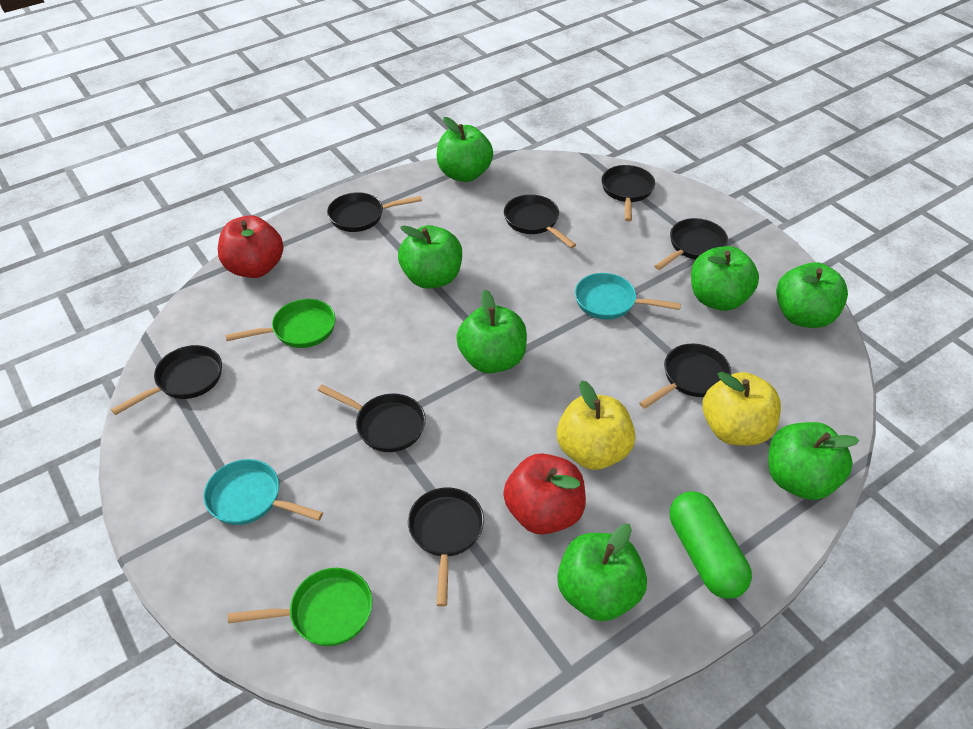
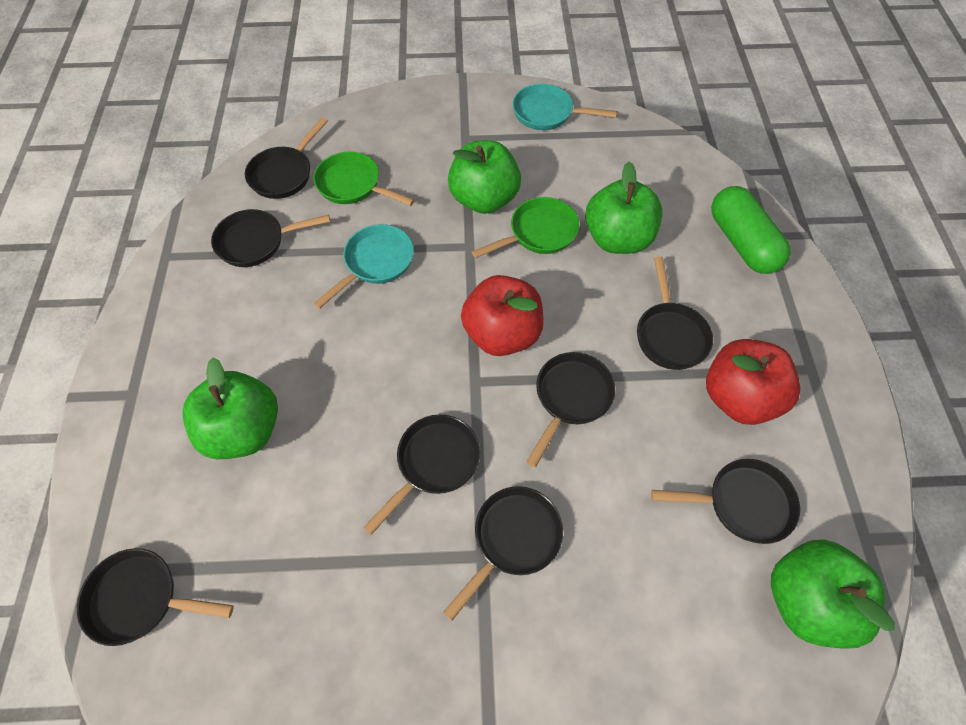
green apple: [398,225,462,289] [437,117,493,182] [456,290,527,373] [557,524,647,621] [691,246,759,311] [768,422,859,500] [776,262,848,328] = 7 -> [182,357,278,459] [448,140,521,214] [585,162,662,254] [771,539,895,649] = 4
yellow apple: [557,381,635,470] [703,372,781,446] = 2 -> none = 0

